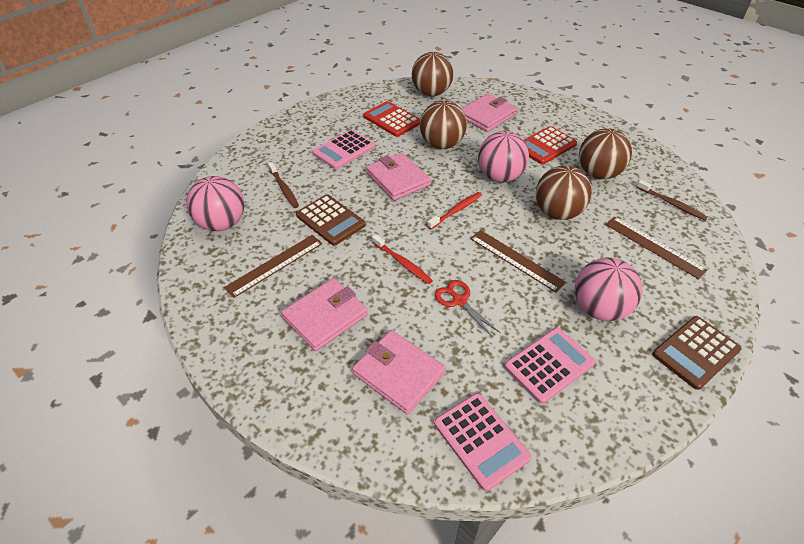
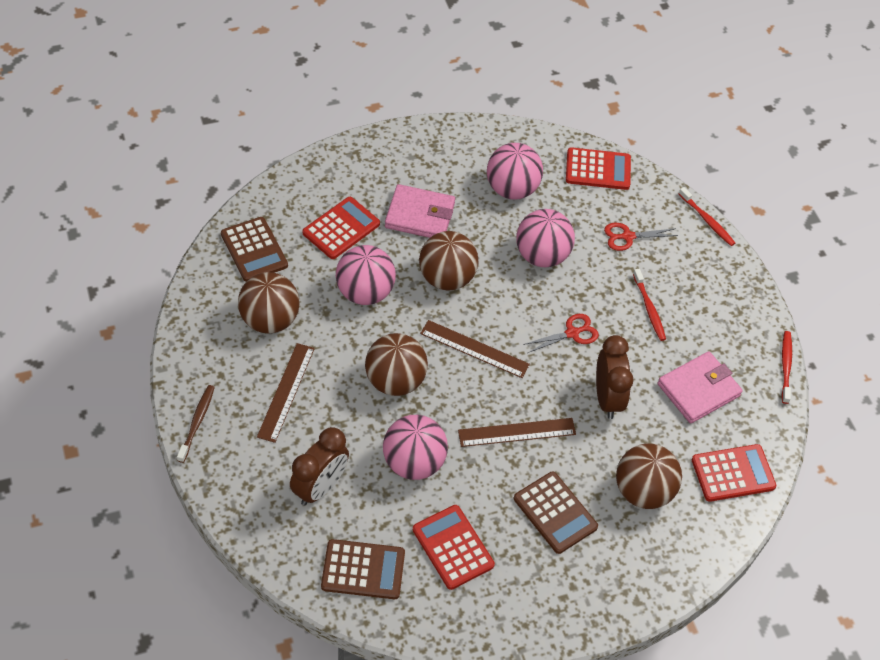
brown calculator: [296,194,366,246] [652,316,742,390] = 2 -> [221,217,288,282] [321,539,405,599] [514,471,598,554] = 3
brown clock: none = 0 -> [290,427,349,506] [596,335,634,419] = 2
brown toothbrush: [268,162,299,208] [637,180,708,220] = 2 -> [177,385,215,463] = 1
pink ball: [186,176,244,231] [478,131,529,182] [575,258,642,321] = 3 -> [336,245,396,305] [383,415,448,480] [487,143,543,200] [516,209,575,267] = 4
pink calculator: [312,129,375,169] [434,393,531,491] [504,328,596,404] = 3 -> none = 0
pink wallet: [281,278,368,351] [352,330,446,414] [366,153,431,201] [461,94,517,132] = 4 -> [385,184,455,238] [658,351,743,423] = 2
red calculator: [363,101,421,137] [524,126,577,165] = 2 -> [302,197,380,259] [413,505,495,590] [566,147,631,190] [692,444,777,502] = 4
red scissors: [435,280,500,338] = 1 -> [523,314,599,353] [604,223,678,251] = 2
red toothbrush: [372,234,433,284] [427,192,482,229] = 2 -> [633,269,666,341] [679,187,735,246] [782,331,792,404] = 3

